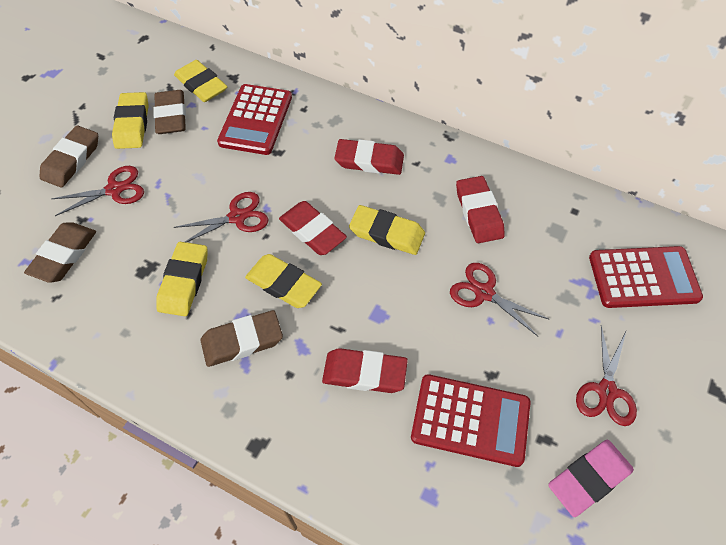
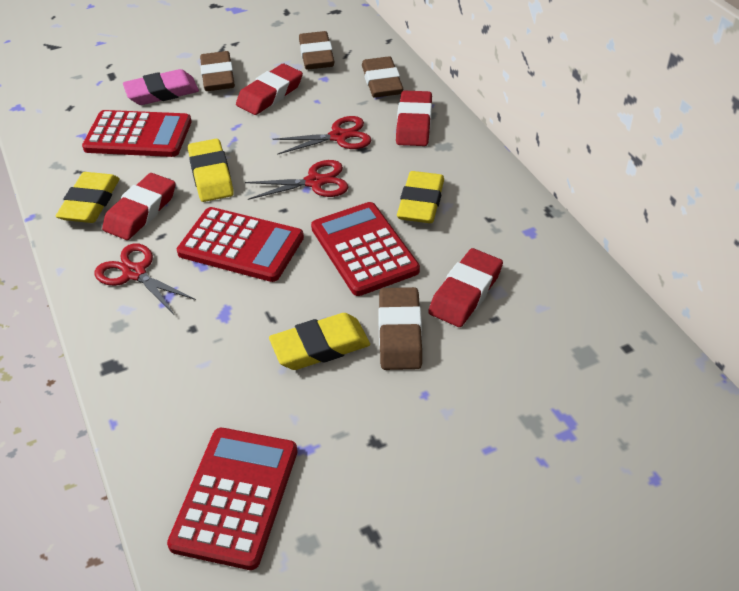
red calculator: [217,84,292,155] [411,374,531,467] [589,246,703,308] = 3 -> [82,110,192,157] [167,428,298,570] [177,207,304,282] [311,202,420,296] = 4
red scissors: [52,166,144,216] [174,192,269,242] [450,263,548,336] [576,325,637,426] = 4 -> [95,244,196,314] [245,160,348,200] [273,116,371,155] = 3
yellow eraser: [112,92,149,149] [156,242,208,316] [174,60,228,102] [245,254,322,308] [349,205,425,255] = 5 -> [55,172,120,223] [188,139,234,202] [269,313,370,370] [397,171,444,223] = 4

